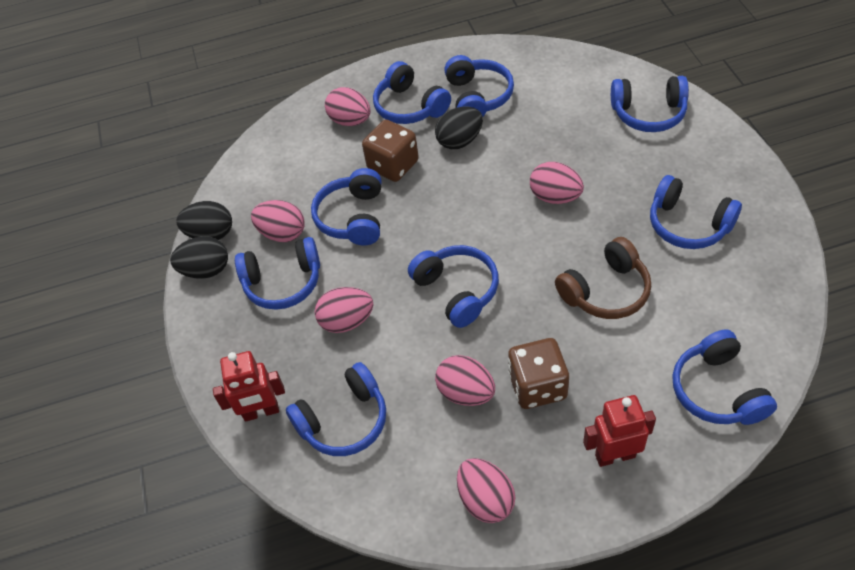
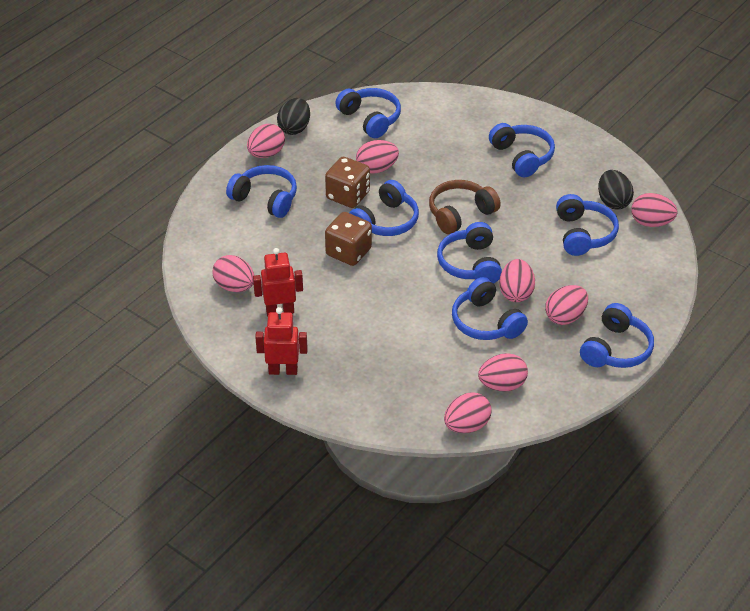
black egg: [170,236,228,279] [176,201,232,240] [435,107,483,149] = 3 -> [277,98,310,135] [598,170,634,210] = 2
blue headphones: [235,237,320,310] [286,362,386,456] [311,168,381,246] [373,61,451,124] [408,245,499,328] [444,55,514,116] [611,76,689,132] [650,175,742,249] [672,329,777,425] = 9 -> [226,165,297,218] [335,88,401,138] [349,180,419,236] [437,222,502,284] [452,277,528,340] [489,123,555,177] [556,194,619,256] [580,303,654,368] = 8
pink egg: [251,200,305,242] [315,287,373,333] [325,87,371,126] [435,355,495,406] [457,458,515,523] [530,162,584,204] = 6 -> [213,255,254,292] [247,124,285,158] [356,140,399,174] [444,392,492,433] [478,353,528,392] [499,259,535,302] [545,285,588,325] [631,193,677,227] = 8

